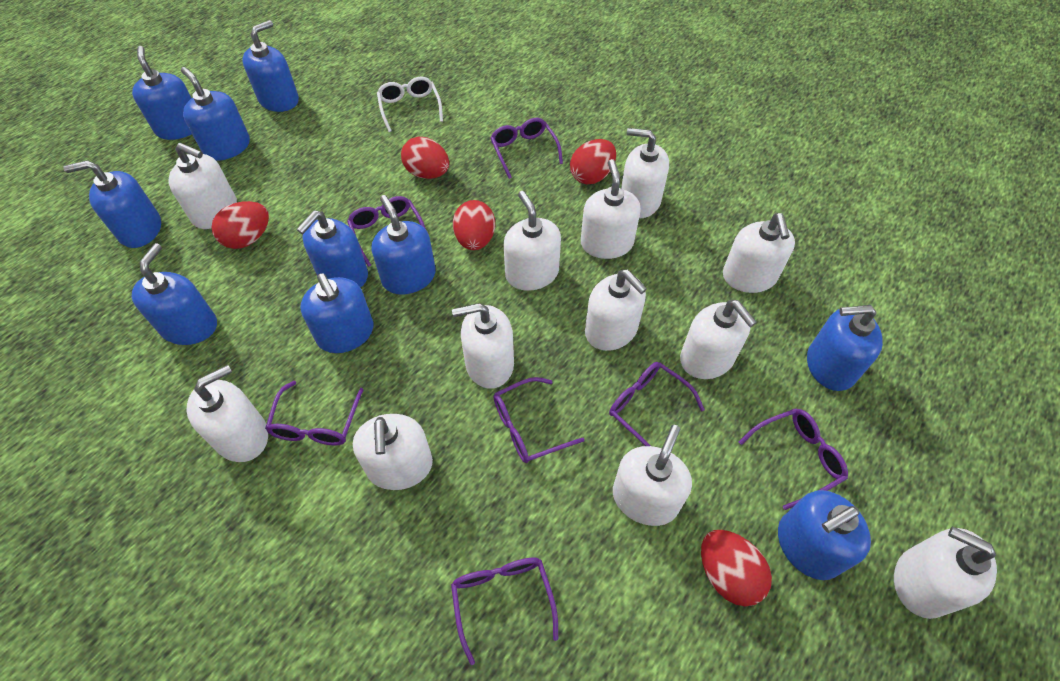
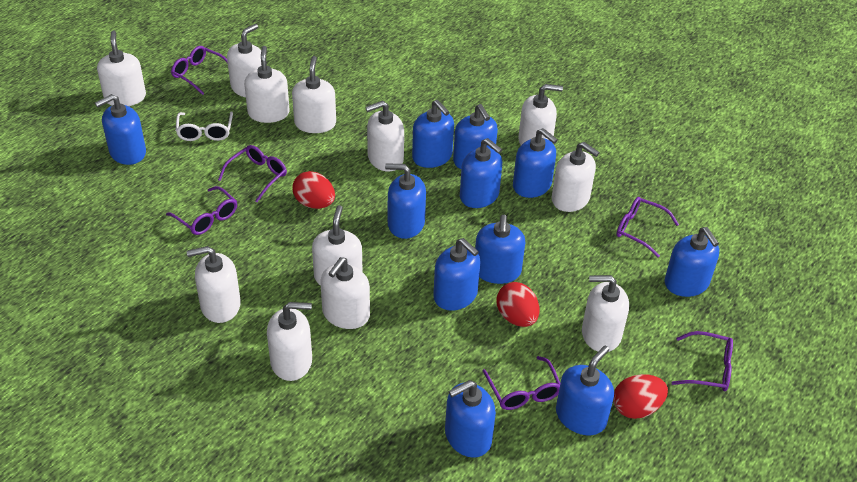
blue soap dispenser: [64,160,161,248] [132,46,192,140] [132,243,217,345] [181,67,250,161] [242,20,299,112] [297,210,368,288] [300,273,373,353] [371,195,436,294] [778,490,871,580] [807,305,883,391] = 10 -> [95,94,146,165] [385,163,426,239] [412,100,454,168] [433,238,480,311] [445,380,496,458] [453,104,498,169] [460,138,502,208] [475,215,526,284] [513,128,558,198] [556,346,614,435] [665,227,719,297] = 11
purple glasses: [265,381,364,446] [347,196,426,267] [451,557,558,665] [490,118,563,179] [493,377,585,463] [609,362,705,446] [739,408,848,510] = 7 -> [166,186,237,235] [171,46,228,95] [218,145,287,202] [482,356,560,410] [616,197,679,258] [672,331,733,392] = 6
red egg: [211,201,269,249] [401,137,449,179] [453,200,495,250] [570,139,616,185] [701,530,772,606] = 5 -> [293,171,335,209] [497,282,539,327] [613,374,668,419] = 3

